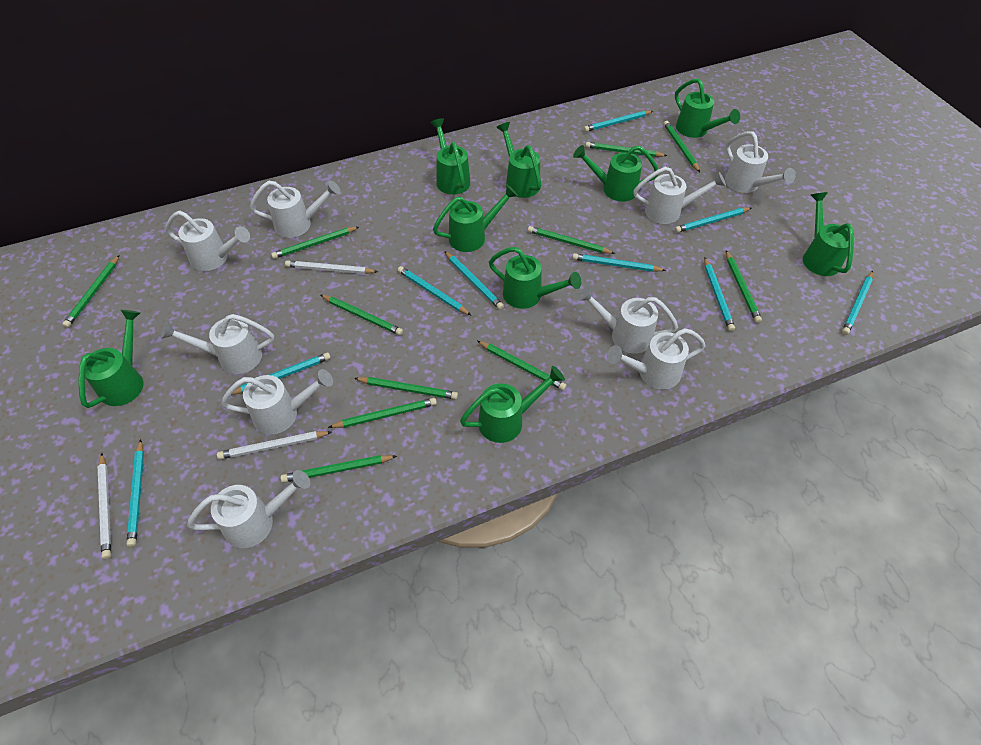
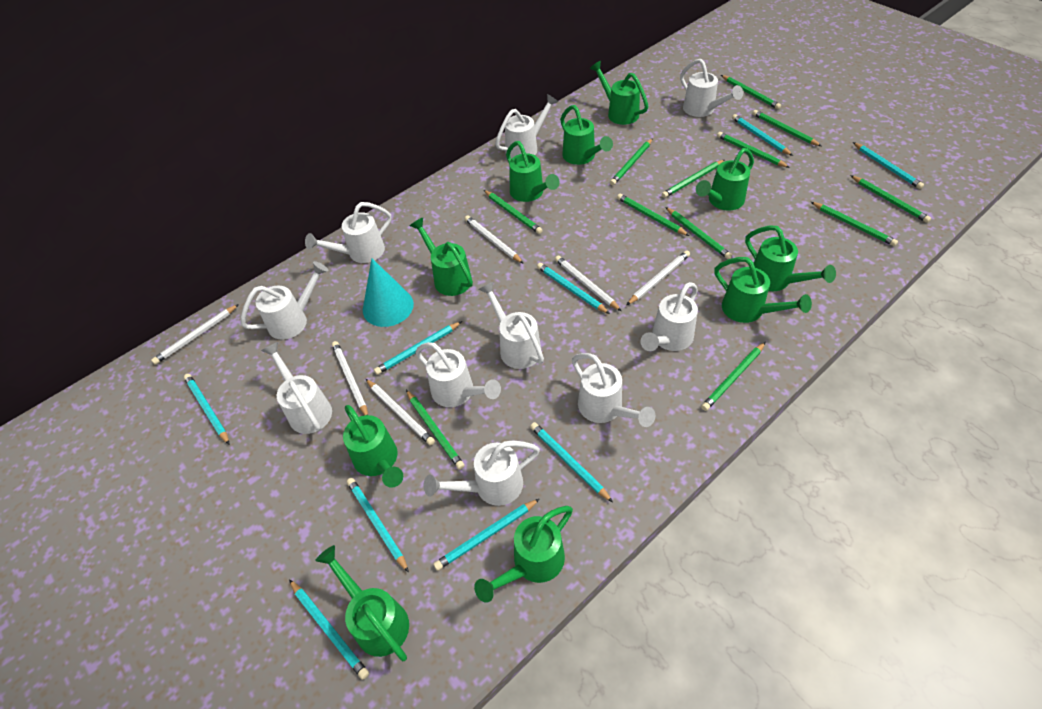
green pencil: [62,255,120,328] [271,227,359,259] [280,455,397,483] [321,295,403,335] [328,398,437,428] [354,377,458,400] [477,341,567,391] [528,226,615,254] [585,142,667,157] [664,121,700,172] [726,251,762,323] = 11 -> [406,390,465,470] [484,190,543,234] [610,138,653,185] [617,194,690,236] [662,160,724,198] [665,207,732,259] [701,342,765,411] [717,132,790,168] [721,75,781,109] [752,110,821,146] [811,202,898,246] [850,175,931,223] = 12
green watering can: [78,310,144,408] [430,118,470,195] [433,185,518,252] [460,366,565,443] [489,247,582,309] [496,122,541,198] [573,145,658,202] [675,78,740,138] [803,192,855,276] = 9 -> [315,545,409,661] [343,405,403,488] [410,218,473,296] [474,506,573,603] [506,141,560,202] [560,105,613,165] [590,61,648,125] [696,148,754,211] [714,257,812,323] [745,225,836,291] = 10
turquoise cone: none = 0 -> [363,259,414,327] = 1
white pencil: [98,453,111,559] [217,431,332,460] [285,260,378,274] = 3 -> [151,304,239,365] [332,341,368,415] [366,379,435,446] [465,215,524,264] [555,256,622,311] [627,250,690,305] = 6
white watering can: [161,314,274,374] [166,211,250,271] [187,470,310,548] [221,369,333,434] [250,180,340,238] [577,286,678,354] [607,328,706,389] [633,167,726,224] [725,131,796,193] = 9 -> [241,261,329,340] [261,342,332,434] [305,202,391,263] [416,342,501,407] [424,440,540,506] [479,281,544,369] [495,94,558,159] [572,353,655,427] [641,282,698,351] [680,59,743,117] = 10

